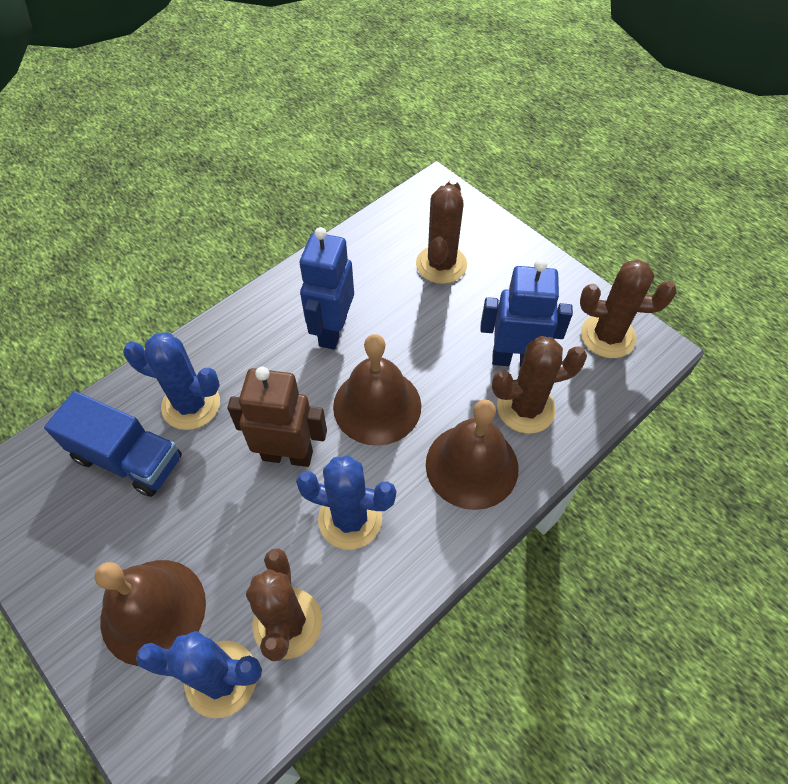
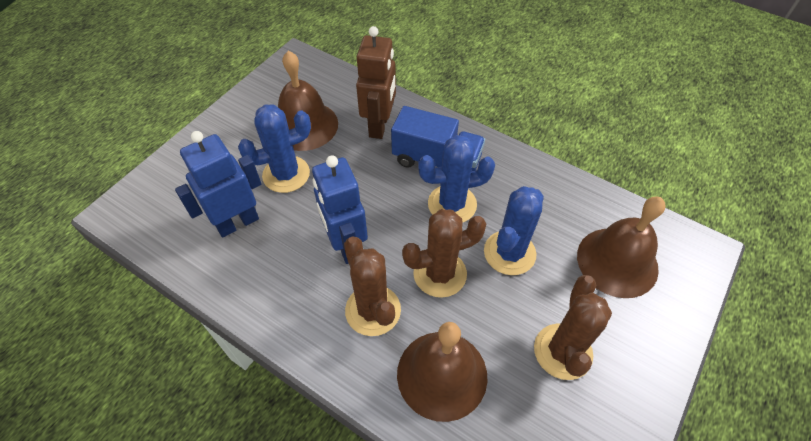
brown cactus: [246,548,322,661] [416,179,467,284] [492,336,587,434] [580,259,677,358] = 4 -> [344,236,401,336] [402,209,486,298] [534,275,612,380] = 3

